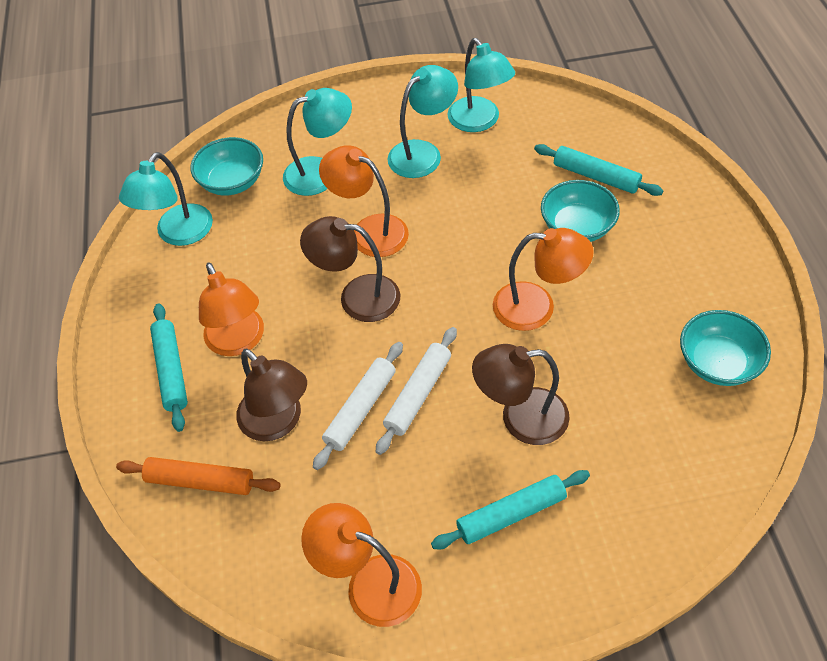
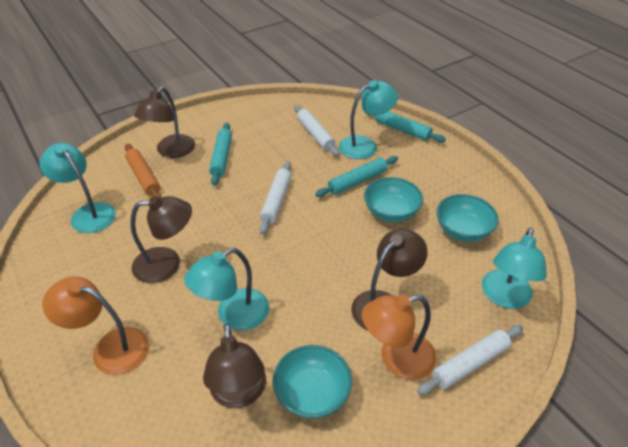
brown lamp: [236,348,307,441] [300,216,400,322] [472,344,570,445] = 3 -> [130,196,192,283] [134,87,195,158] [203,323,266,408] [351,229,428,330] = 4
orange lamp: [199,262,264,356] [301,503,422,627] [319,145,409,257] [493,228,594,331] = 4 -> [43,276,149,375] [362,294,436,380] = 2
white rolling pin: [313,342,403,470] [376,327,457,455] = 2 -> [259,161,291,234] [294,105,340,156] [417,325,523,395] = 3

